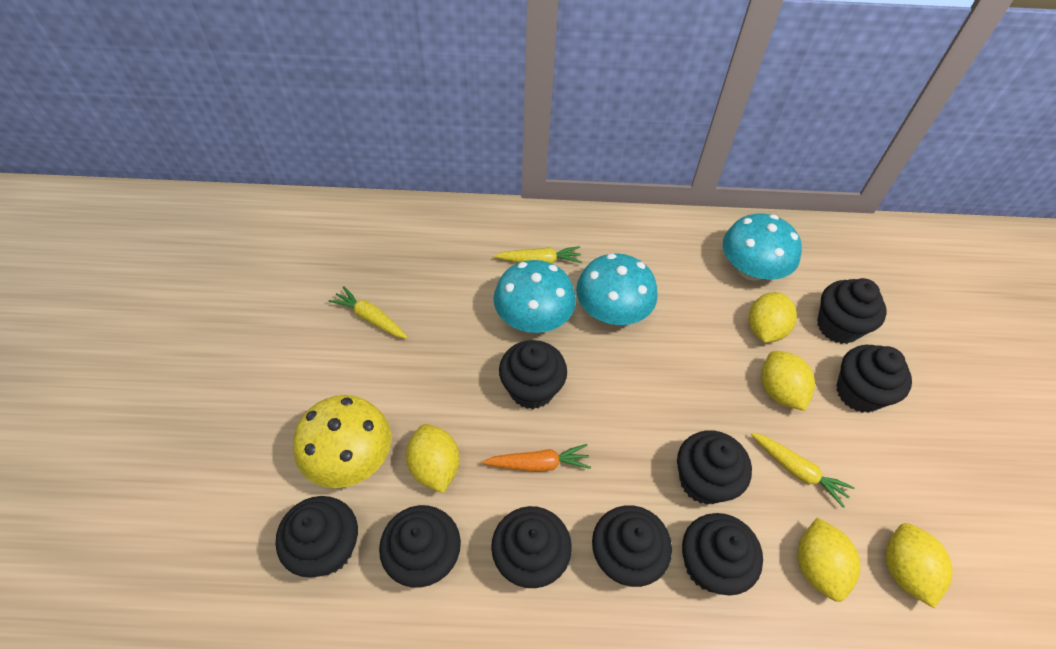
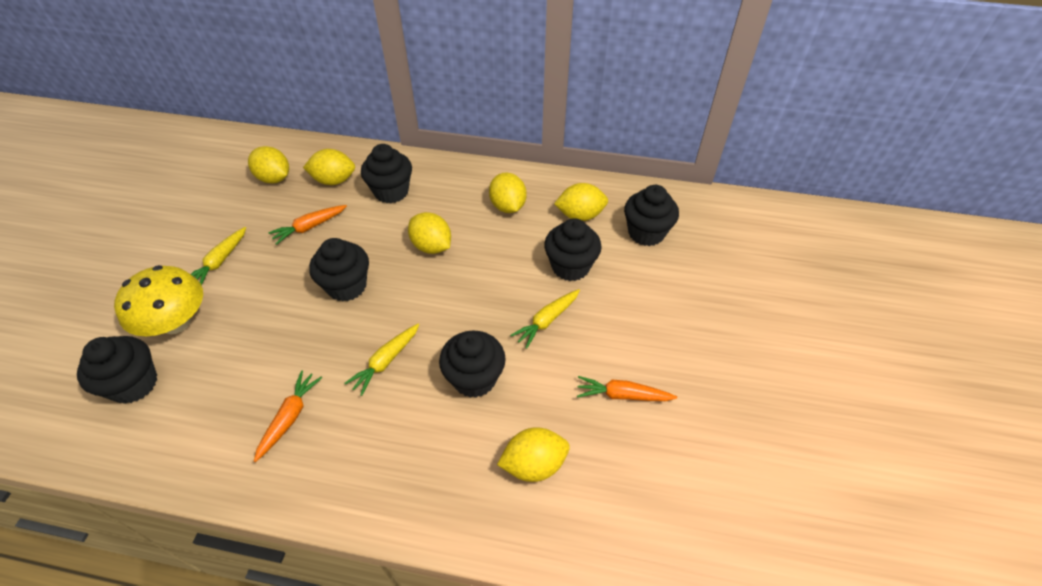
black cupcake: [276,496,358,578] [379,505,461,588] [491,506,572,588] [499,340,567,409] [592,505,672,587] [677,430,752,505] [682,513,763,596] [817,278,887,344] [836,345,912,413] = 9 -> [77,336,157,404] [309,238,369,302] [361,144,412,203] [439,331,506,398] [544,218,602,281] [624,185,679,246] = 6
orange carrot: [482,444,591,472] = 1 -> [254,370,322,462] [268,205,347,245] [577,376,677,401] = 3
turquoise mushroom: [494,260,576,333] [576,253,658,325] [723,213,802,281] = 3 -> none = 0
yellow lemon: [406,424,460,493] [749,292,797,343] [762,351,815,411] [798,517,860,602] [886,523,952,608] = 5 -> [248,146,289,183] [303,149,355,185] [408,212,451,254] [489,173,526,213] [497,427,570,482] [554,183,608,221] = 6

